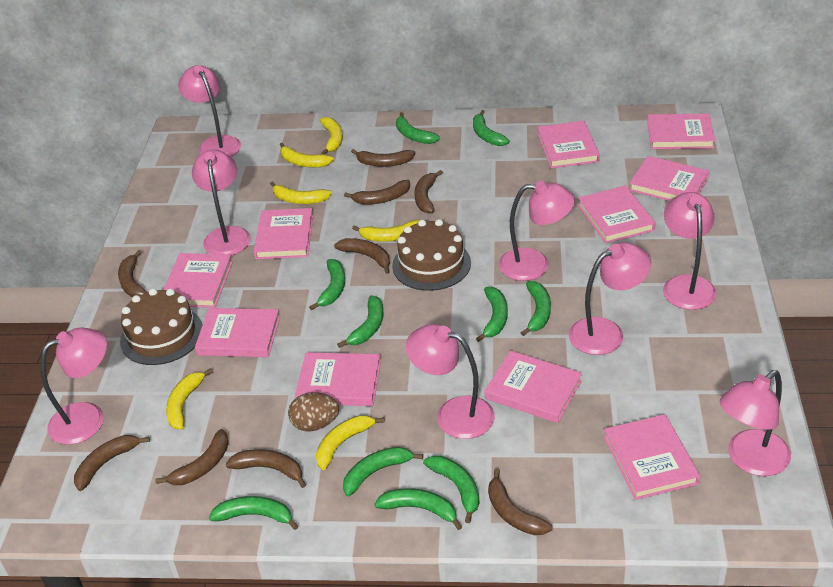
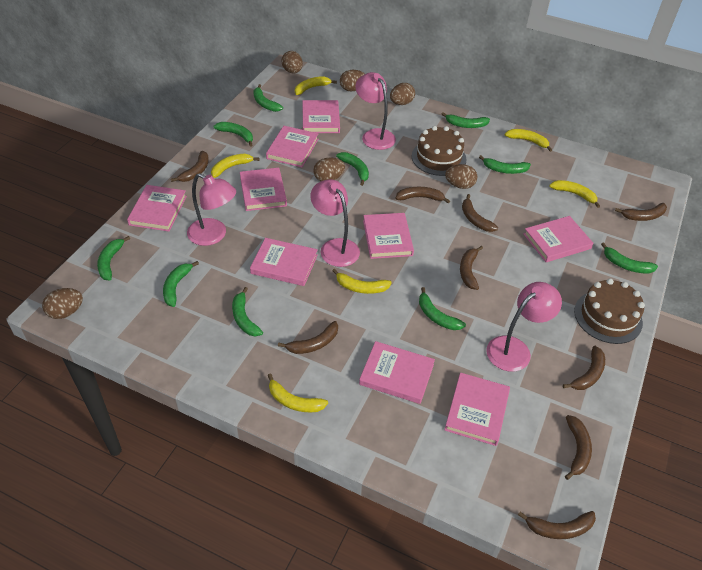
brown egg: [288,392,339,432] = 1 -> [42,288,83,319] [282,51,303,73] [313,157,345,181] [340,70,365,92] [390,83,415,105] [445,164,477,189] = 6
pink book: [163,253,233,308] [195,308,280,357] [254,208,313,259] [295,352,381,406] [485,351,582,423] [538,121,600,168] [578,186,655,243] [604,414,700,500] [629,156,709,201] [647,113,715,149] = 10 -> [127,185,187,232] [240,168,287,211] [250,238,318,286] [266,126,318,167] [302,100,340,133] [359,341,435,404] [363,213,414,259] [444,373,510,446] [524,216,593,262] = 9
pink lamp: [41,328,107,445] [178,65,241,157] [192,150,251,255] [406,324,495,439] [499,181,575,281] [569,242,651,355] [663,192,716,310] [720,370,791,476] = 8 -> [187,173,236,246] [310,179,360,267] [355,72,396,150] [486,282,562,372] = 4

